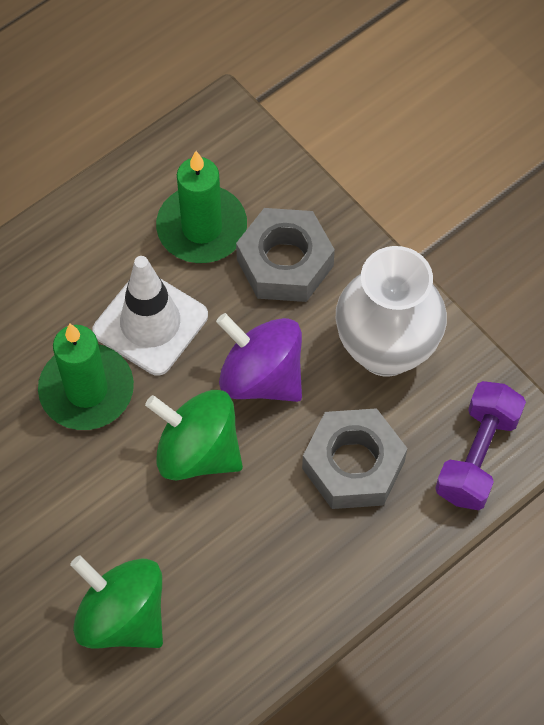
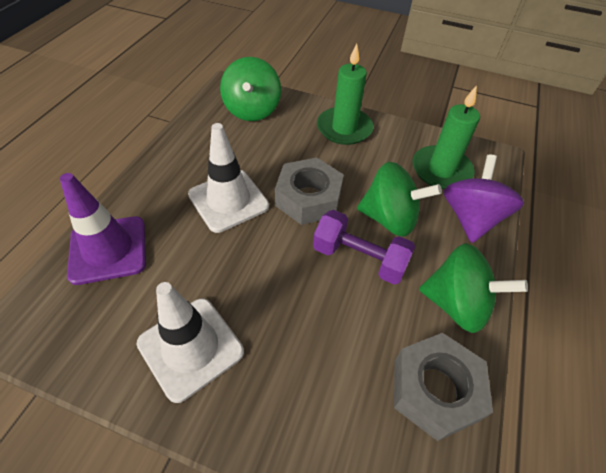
green spinning top: [70,555,163,649] [145,390,243,480] = 2 -> [220,57,281,121] [357,162,442,237] [419,243,528,333] = 3
purple traffic cone: none = 0 -> [60,173,146,285] = 1
white traffic cone: [92,256,208,376] = 1 -> [137,282,244,403] [188,123,269,233] = 2
white vase: [336,246,447,377] = 1 -> none = 0

